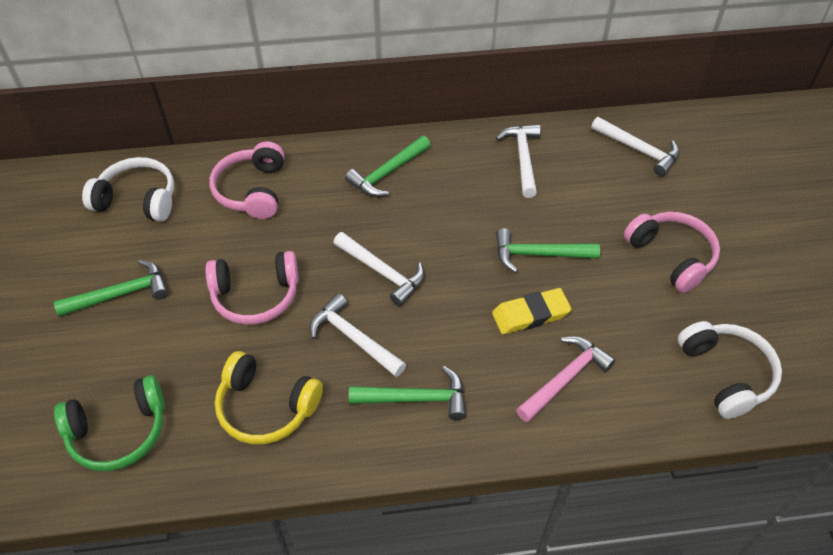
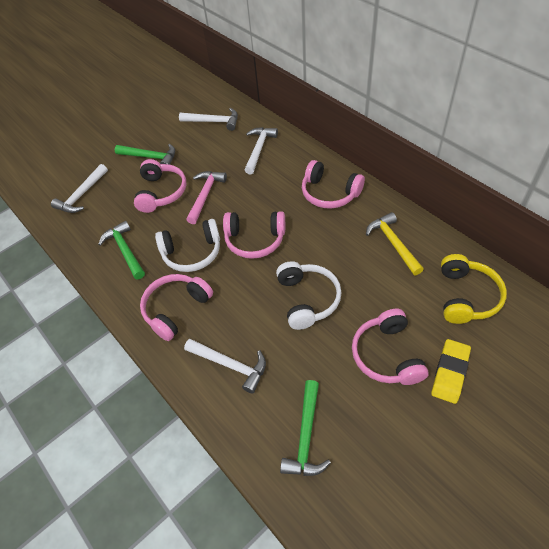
green hammer: [54,259,169,317] [345,136,431,197] [349,366,466,420] [496,228,600,273] = 4 -> [98,221,145,279] [115,144,175,165] [280,380,331,476] = 3
green headphones: [54,375,165,471] = 1 -> none = 0
pink headphones: [205,251,299,325] [209,141,284,219] [624,212,720,293] = 3 -> [134,159,187,213] [140,274,213,341] [223,211,285,259] [302,160,365,209] [352,309,429,385] = 5
yellow hammer: none = 0 -> [366,212,424,275] = 1

